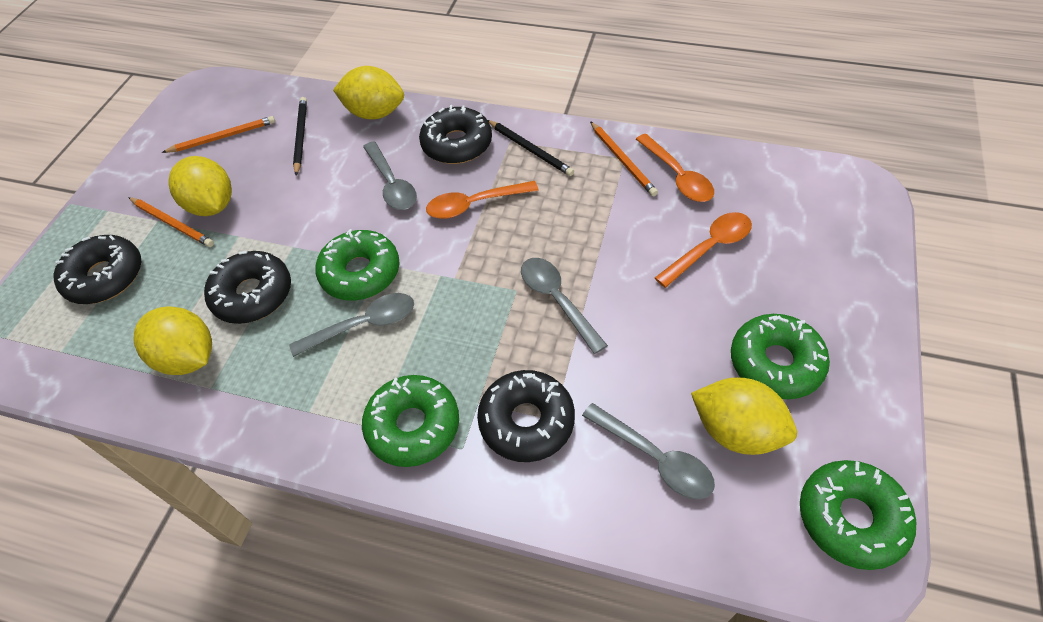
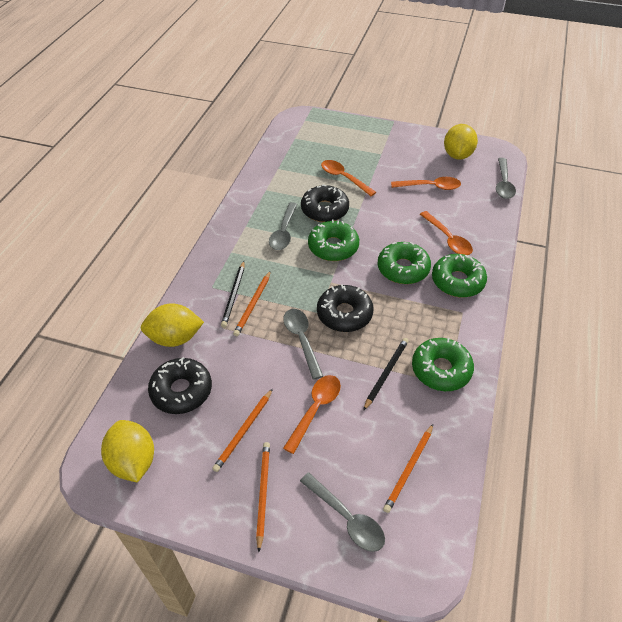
black donut: [54,235,141,304] [204,251,291,324] [419,105,492,164] [477,370,575,462] = 4 -> [148,357,212,414] [301,184,349,222] [317,284,374,332] = 3
orange pencil: [128,197,214,247] [162,116,275,153] [590,121,658,196] = 3 -> [212,389,273,472] [233,271,271,336] [256,442,270,552] [383,424,433,513] = 4
orange spoon: [426,181,539,219] [636,134,714,202] [655,212,752,288] = 3 -> [283,375,341,454] [321,160,376,196] [391,177,461,190] [420,211,473,255] = 4
yellow lemon: [134,306,212,375] [168,156,232,216] [333,66,404,119] [691,377,797,455] = 4 -> [101,420,154,483] [141,303,204,347] [444,124,478,160] = 3

